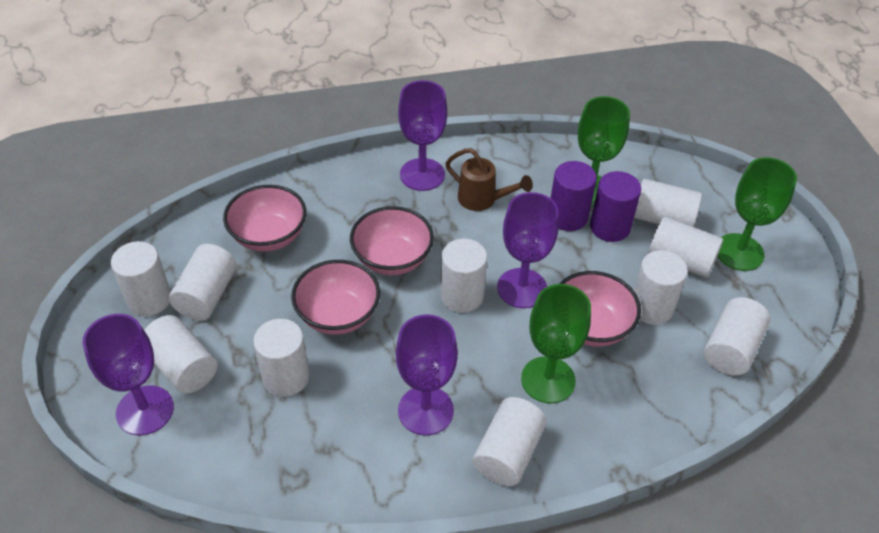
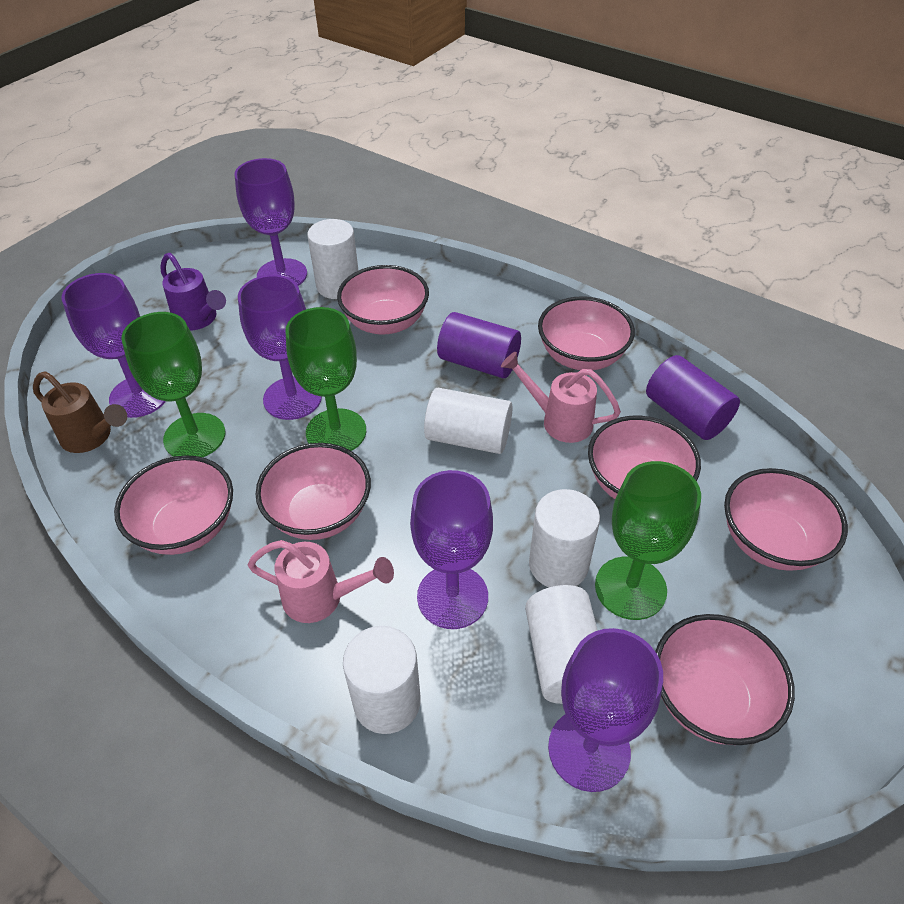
pink bowl: [223,185,306,252] [291,260,380,335] [350,206,434,275] [559,271,641,347] = 4 -> [114,455,233,555] [255,443,371,540] [337,265,429,335] [538,296,635,370] [588,416,701,499] [655,614,795,745] [724,468,848,571] = 7
pink watering can: none = 0 -> [248,540,394,623] [501,352,621,443] = 2
purple goblet: [83,314,174,435] [396,314,458,435] [398,80,447,191] [497,192,559,308] = 4 -> [61,273,166,418] [235,158,307,286] [238,275,322,420] [410,470,493,629] [548,628,663,792] = 5
purple watering can: none = 0 -> [160,253,226,330] = 1
white cylinder: [111,241,171,316] [144,315,218,394] [169,244,237,320] [253,319,310,397] [440,239,487,313] [473,397,546,486] [634,179,702,227] [634,250,688,325] [648,217,723,278] [704,297,770,376] = 10 -> [307,219,359,299] [343,626,421,734] [424,388,513,454] [525,585,598,704] [529,489,600,587] = 5

